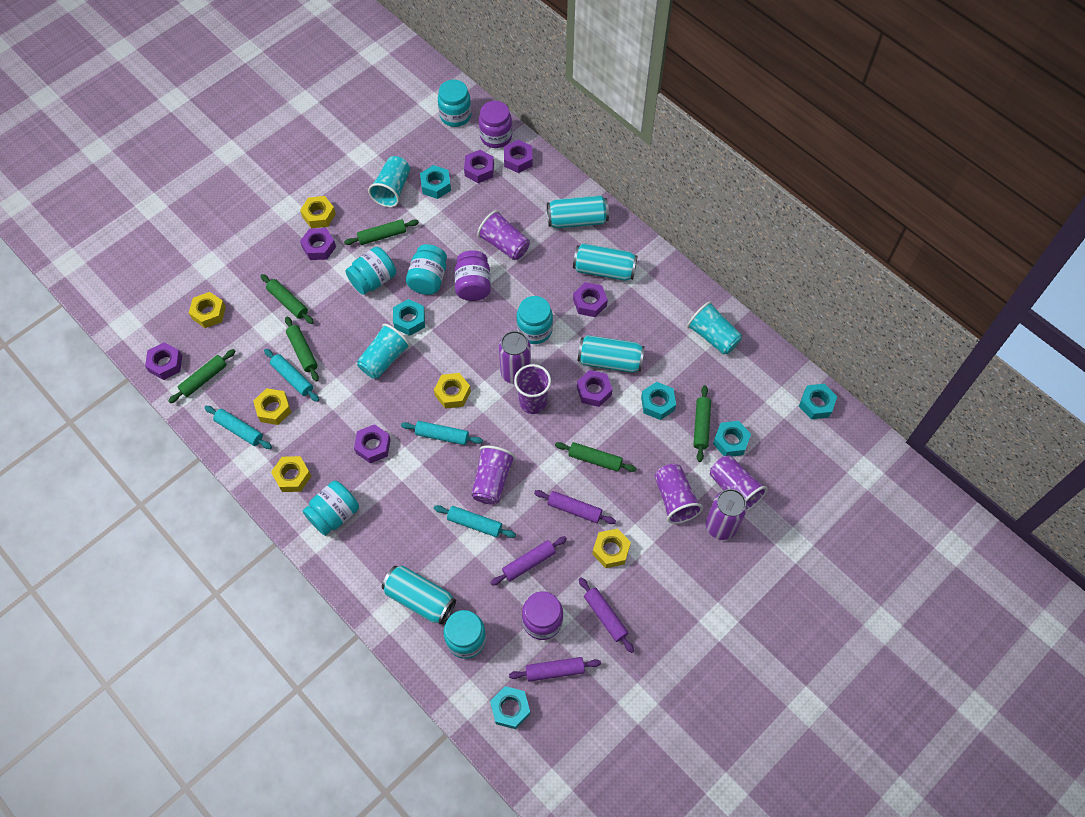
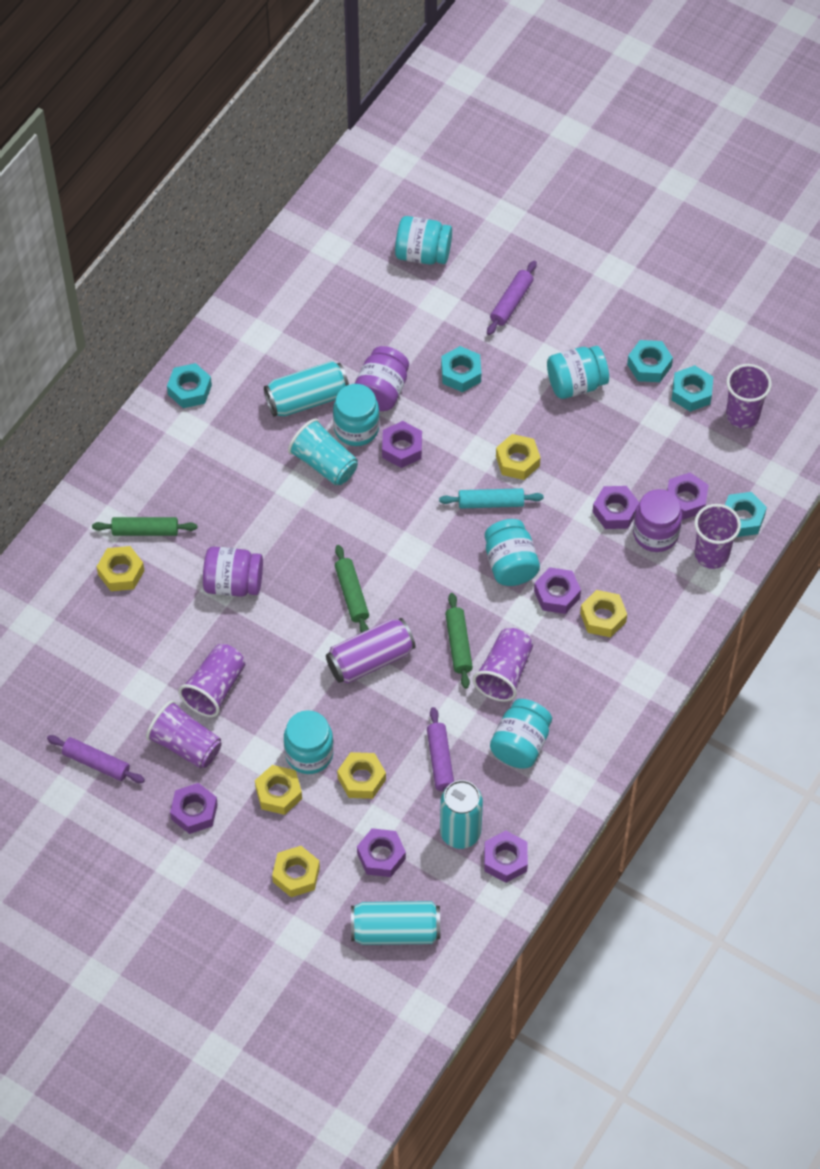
green rolling pin: [168,349,235,403] [261,274,314,324] [285,316,319,381] [344,219,419,245] [555,442,637,472] [693,385,711,462] = 6 -> [92,517,197,536] [335,545,369,633] [445,593,473,689] = 3
purple can: [499,331,531,384] [706,489,747,540] = 2 -> [326,618,416,683] = 1
purple rolling pin: [491,536,567,586] [509,657,601,681] [534,490,616,524] [579,577,634,653] = 4 -> [47,735,145,783] [427,707,454,791] [487,261,537,335] = 3
turquoise can: [382,565,456,625] [547,195,609,228] [573,243,638,281] [578,335,645,373] = 4 -> [264,361,349,417] [351,901,440,945] [440,780,483,849] = 3
turquoise cup: [357,324,410,379] [368,156,410,207] [687,301,742,355] = 3 -> [288,419,358,486] = 1
turquoise nut: [393,299,425,336] [420,165,451,199] [490,686,530,729] [641,382,676,420] [713,421,751,456] [799,384,837,419] = 6 -> [167,363,212,408] [441,346,482,392] [627,340,673,382] [672,365,713,412] [725,492,767,537] = 5
turquoise rolling pin: [204,406,272,449] [264,349,319,402] [401,421,483,445] [434,505,516,538] = 4 -> [439,488,544,509] = 1

